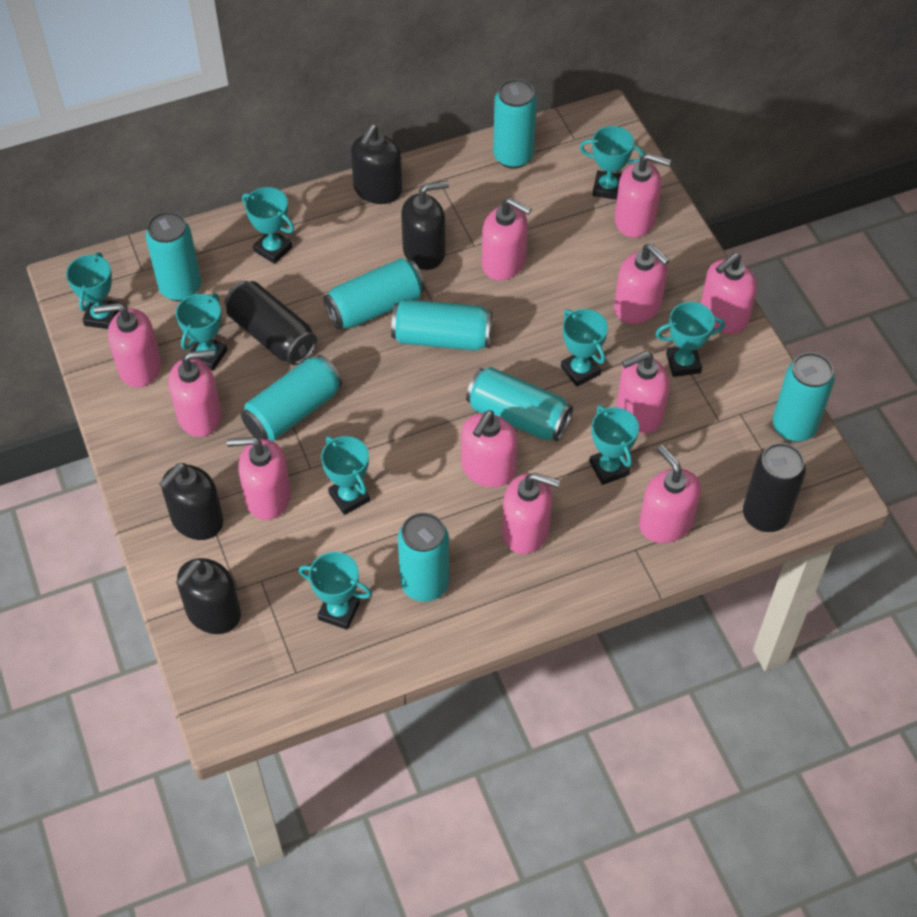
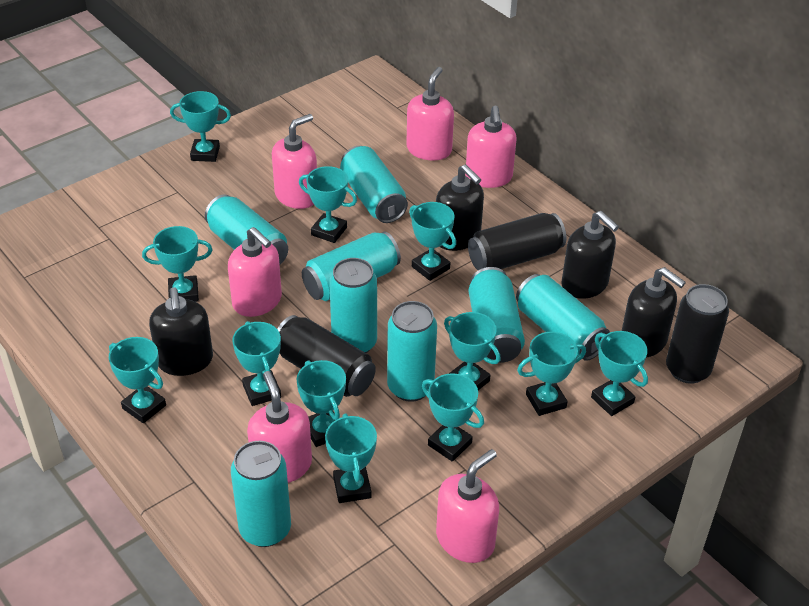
black can: [225,281,317,365] [743,443,806,532] = 2 -> [277,315,376,397] [468,213,566,270] [666,284,729,384] = 3
pink soap dispenser: [94,303,161,388] [168,349,222,437] [227,437,291,520] [461,410,518,487] [482,197,532,281] [502,472,560,554] [614,243,670,324] [615,153,671,238] [617,351,669,433] [639,445,701,543] [701,253,757,334] = 11 -> [228,227,282,317] [247,371,312,483] [272,114,317,209] [406,67,454,161] [436,449,499,563] [465,105,516,188] = 6
turquoise trophy: [66,252,118,329] [176,293,227,371] [242,187,294,264] [299,552,372,630] [321,436,370,515] [561,309,608,387] [579,126,645,200] [589,405,639,485] [656,302,725,377] = 9 -> [109,337,166,423] [142,226,213,302] [170,91,231,162] [232,321,281,406] [297,360,346,447] [299,166,357,243] [325,414,377,503] [409,202,456,281] [422,373,484,462] [444,312,501,390] [517,332,586,416] [591,331,648,416] = 12

